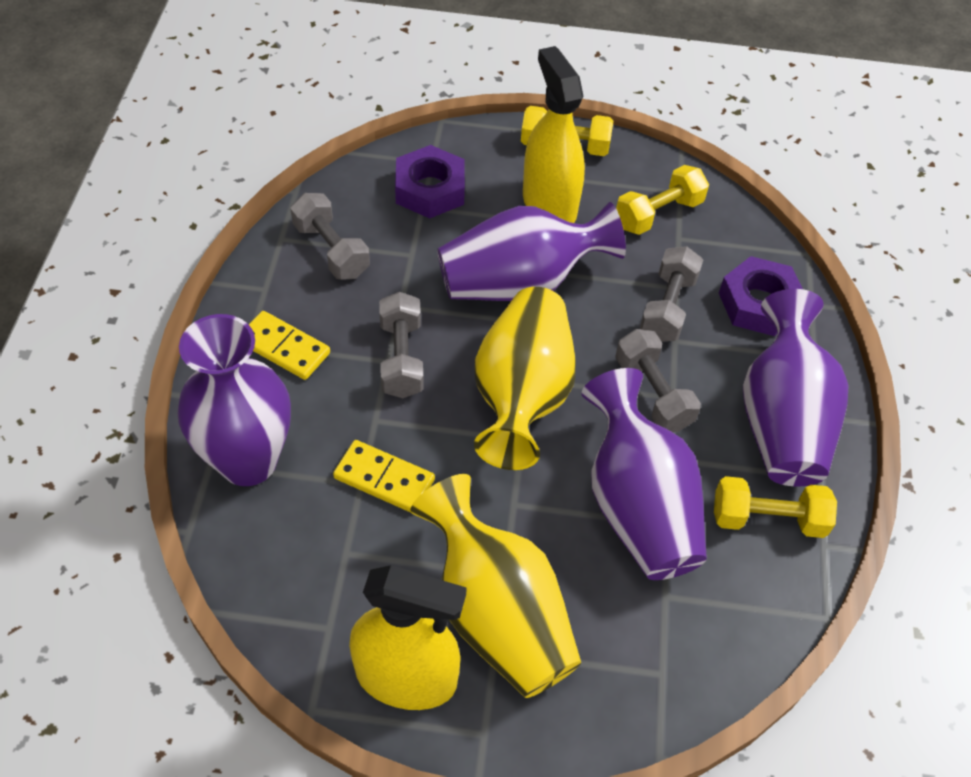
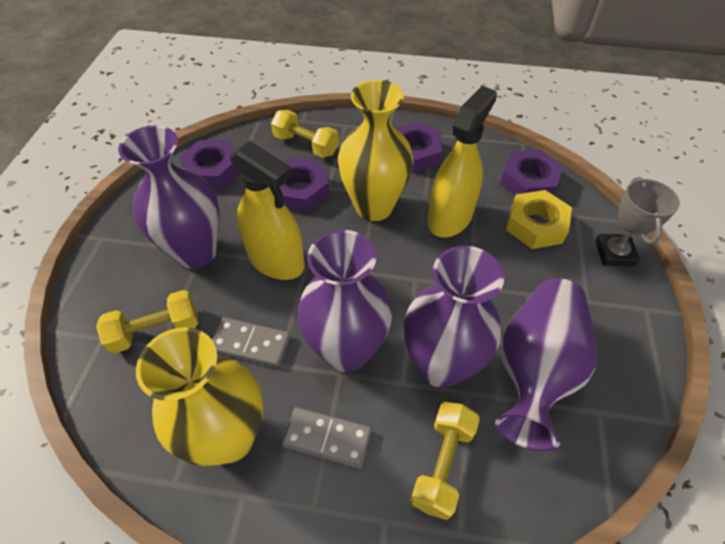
grey domino: none = 0 -> [212,317,291,367] [282,407,372,469] = 2
grey dumbbell: [290,193,370,280] [379,292,424,398] [615,329,701,432] [640,246,703,342] = 4 -> none = 0
grey trophy: none = 0 -> [595,177,680,266] = 1
purple nut: [395,145,465,219] [719,256,803,336] = 2 -> [179,140,241,189] [279,158,329,213] [396,122,442,174] [500,150,563,196] = 4
yellow domino: [249,311,330,380] [333,440,435,513] = 2 -> none = 0
yellow nut: none = 0 -> [506,190,572,249] = 1

